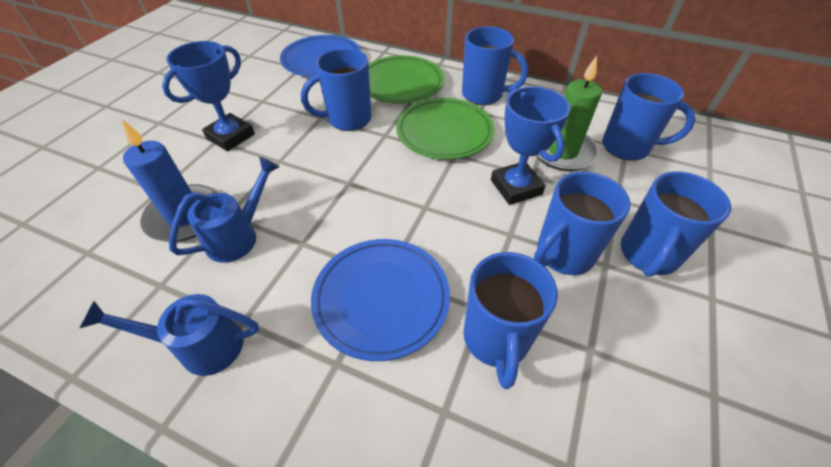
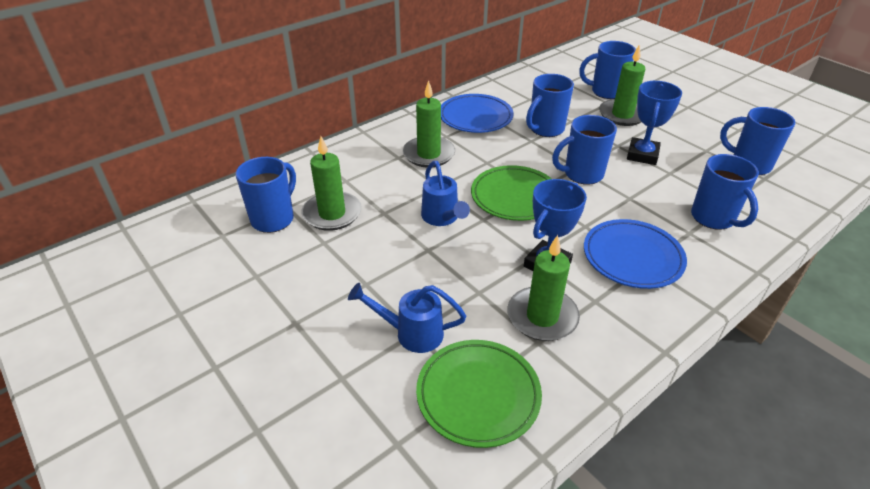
blue candle: [122,120,217,242] = 1 -> none = 0
green candle: [537,56,602,171] = 1 -> [301,136,362,231] [403,80,455,168] [507,235,580,341] [599,45,645,126] = 4

